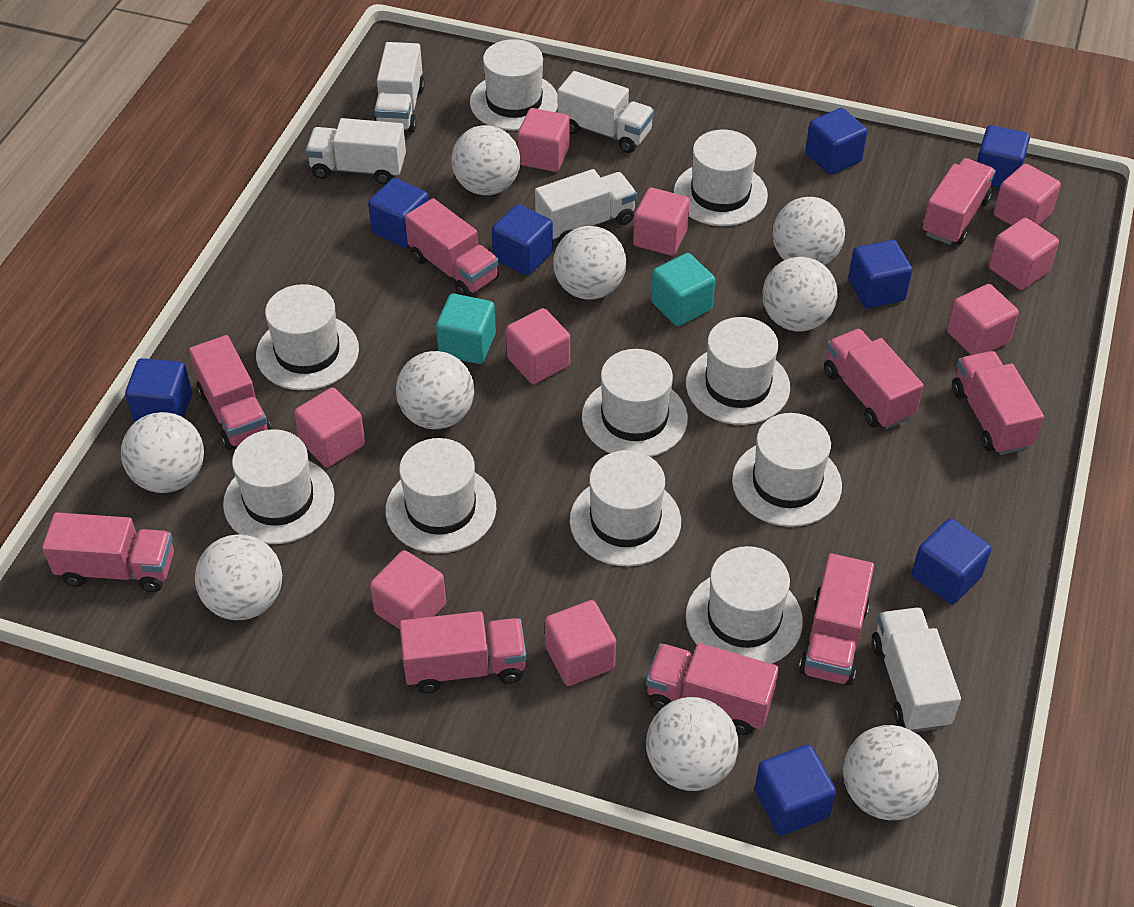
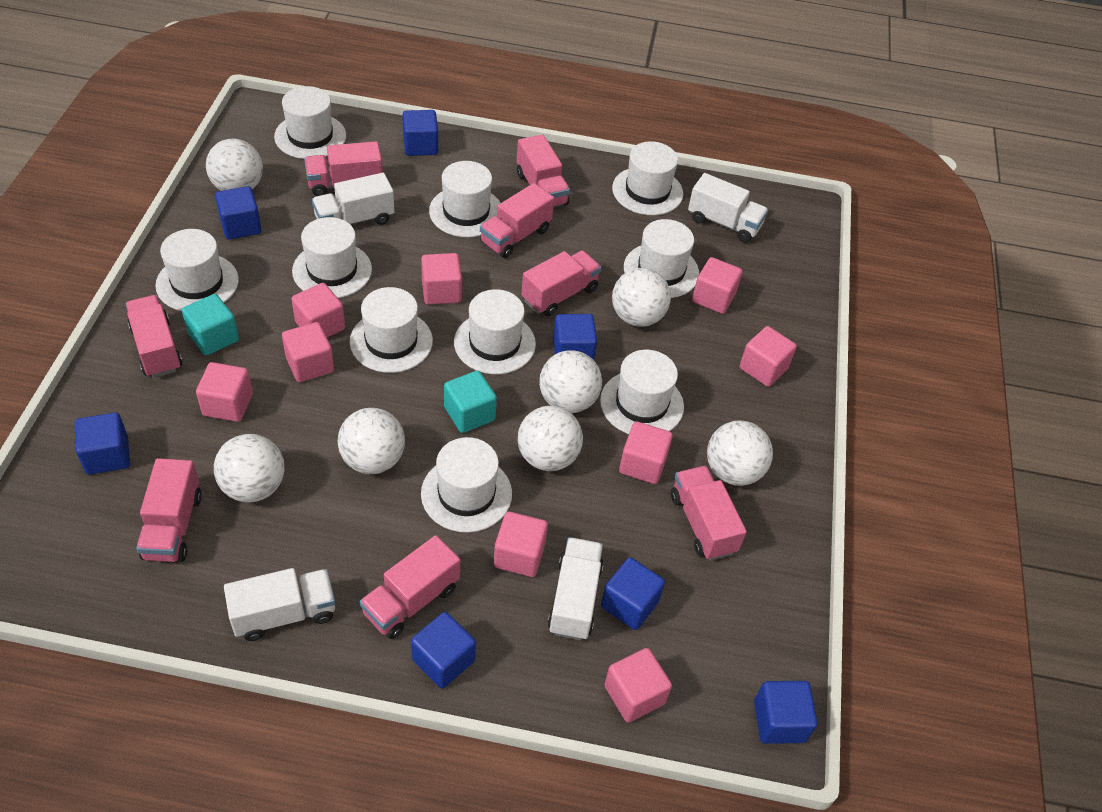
blue cube: [125,358,192,422] [368,178,429,248] [492,204,553,276] [754,745,836,836] [805,108,867,175] [848,240,912,308] [912,518,992,604] [977,125,1030,188] = 8 -> [75,412,130,475] [215,186,262,240] [403,110,438,156] [411,612,476,689] [553,314,597,360] [601,557,665,630] [754,681,817,744] = 7
pink truck: [42,512,174,592] [189,335,272,450] [400,611,526,693] [405,198,499,297] [646,643,779,735] [799,553,874,686] [824,329,924,429] [922,158,996,245] [952,351,1044,455] = 9 -> [126,295,182,378] [136,458,202,562] [304,141,383,196] [360,535,460,639] [480,183,554,258] [517,134,570,207] [521,251,601,316] [671,466,747,560] = 8
white ball: [121,412,204,493] [195,534,282,620] [396,351,474,429] [451,125,520,195] [553,226,626,300] [646,697,739,791] [762,257,838,331] [772,197,845,265] [843,725,939,820] = 9 -> [206,139,263,191] [214,434,285,502] [338,408,405,474] [518,406,583,471] [539,350,602,413] [612,268,671,327] [707,420,773,486] = 7
white truck: [306,118,406,185] [373,42,425,133] [535,169,637,242] [558,71,654,153] [871,607,961,732] = 5 -> [224,568,335,641] [312,173,394,225] [548,537,604,640] [688,173,768,243] = 4

